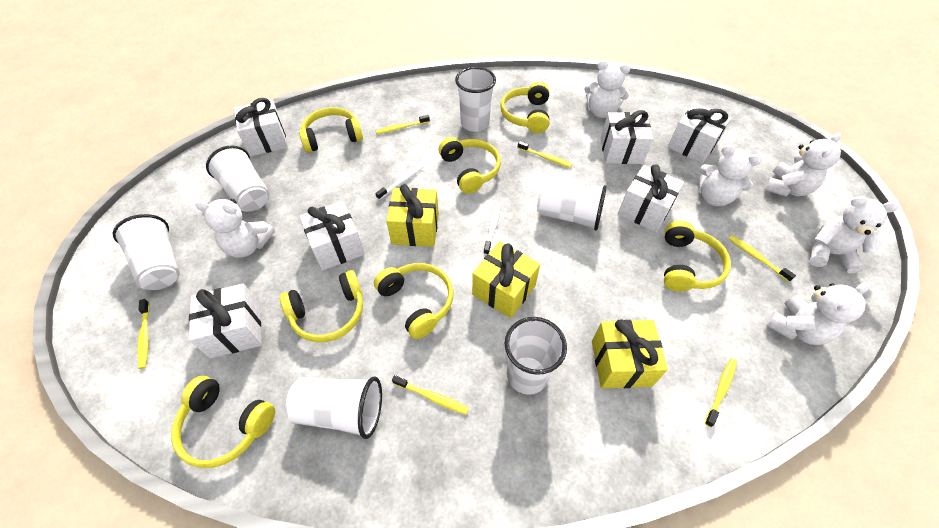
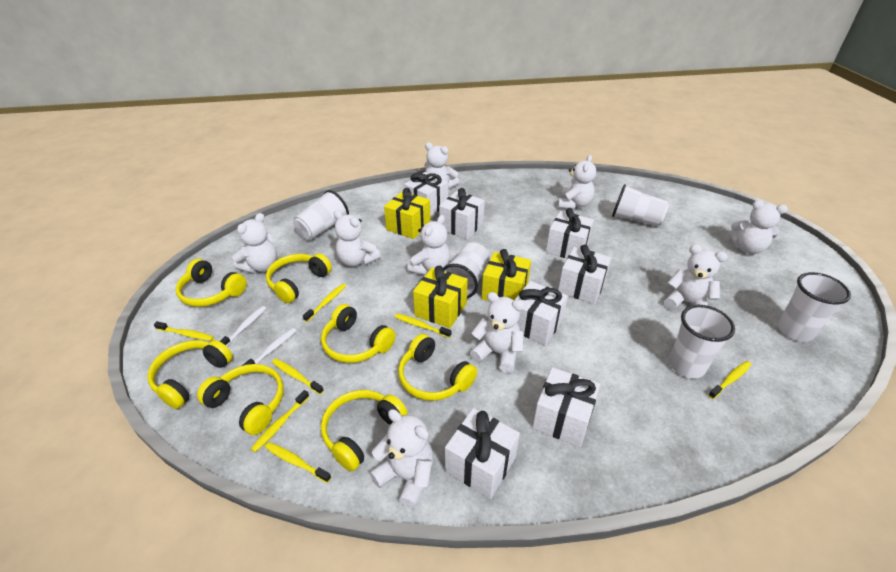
white cup: [113,214,180,290] [206,146,269,212] [286,376,382,439] [455,67,496,132] [505,317,567,395] [537,181,607,231] = 6 -> [293,190,349,240] [443,243,490,298] [612,184,669,227] [669,305,735,378] [778,272,851,342] = 5
white gift: [189,284,262,359] [234,98,288,156] [300,201,365,271] [601,110,653,164] [618,164,684,232] [668,103,731,163] = 6 -> [404,172,448,216] [439,188,485,239] [445,408,520,499] [515,281,568,346] [532,367,600,447] [546,208,594,258] [558,245,611,304] = 7
white teddy bear: [195,199,275,258] [584,60,630,118] [699,145,762,206] [763,132,841,196] [766,282,870,345] [809,196,899,273] = 6 -> [232,213,277,273] [334,210,380,267] [370,409,434,508] [407,215,450,275] [424,142,459,189] [470,292,524,373] [558,155,596,209] [664,245,727,310] [729,200,788,254] = 9
yellow toothbrush: [137,299,150,369] [376,115,430,134] [392,375,469,415] [518,141,572,168] [705,358,737,427] [728,235,796,282] = 6 -> [154,321,214,341] [251,390,310,452] [265,442,331,483] [272,359,324,394] [303,284,346,322] [394,314,452,338] [708,361,751,399] = 7

